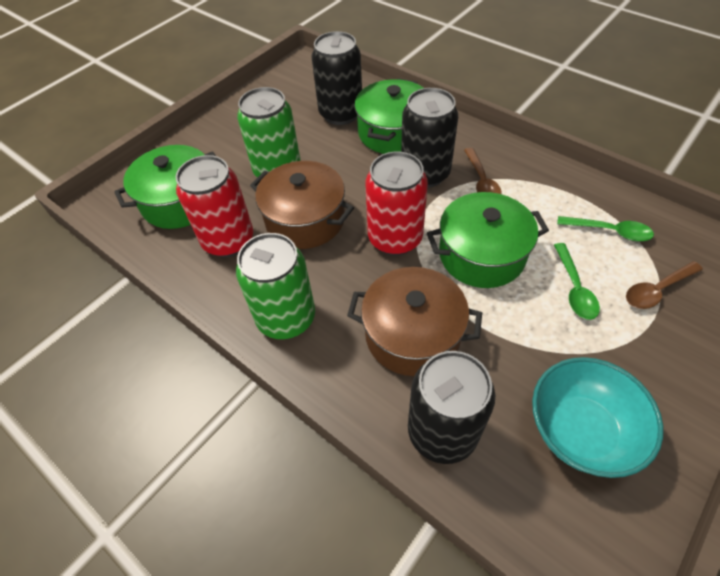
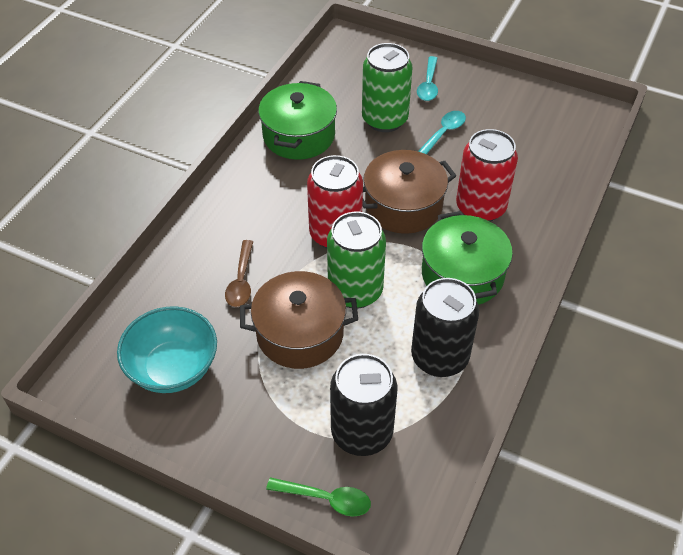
black can: [311,31,362,125] [401,88,458,188] [408,351,495,464] = 3 -> [330,354,397,456] [411,278,479,377] = 2
brown spoon: [464,148,502,194] [626,261,703,309] = 2 -> [225,240,253,307] = 1
green pot: [114,145,216,229] [354,79,424,154] [427,192,549,288] = 3 -> [258,81,337,160] [422,211,513,305] = 2
green spoon: [554,243,600,320] [557,216,654,242] = 2 -> [266,477,371,517] = 1
turquoise spoon: none = 0 -> [417,56,438,101] [418,111,466,154] = 2

